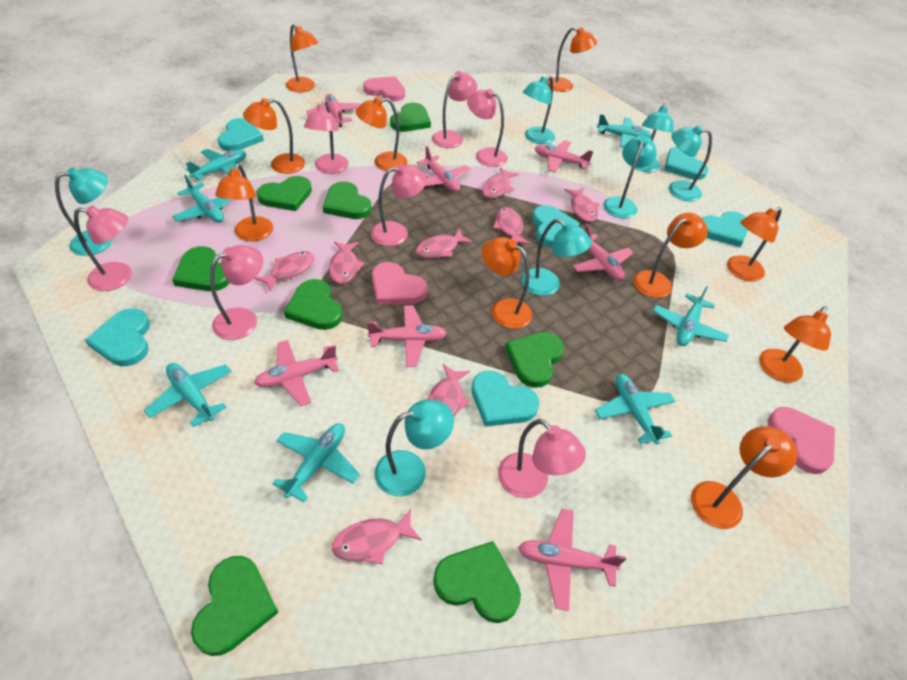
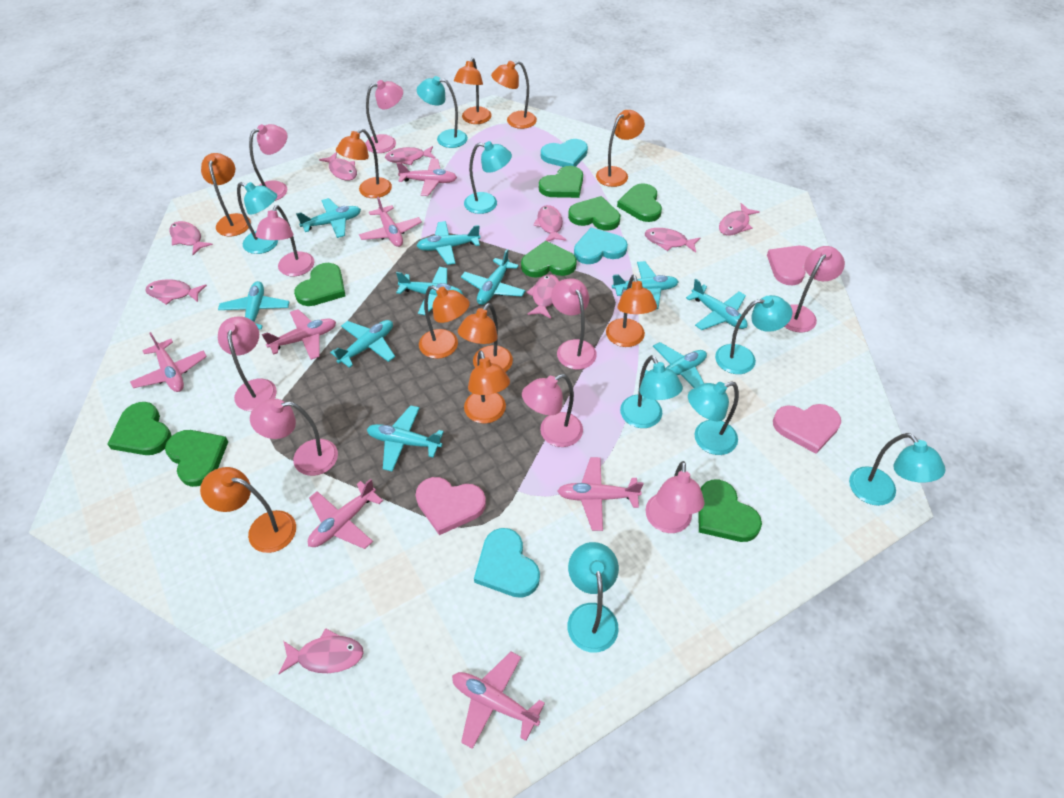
pink fish: [255,251,314,291] [329,241,365,284] [332,509,422,565] [416,228,473,258] [428,364,470,416] [482,167,519,198] [493,207,530,244] [564,188,599,222] = 8 -> [145,279,207,305] [169,221,213,255] [278,628,364,674] [319,152,357,181] [385,146,435,165] [527,274,559,318] [533,205,567,241] [645,228,700,253] [719,203,760,236] = 9
pink lamp: [74,205,132,291] [210,245,263,340] [304,100,349,174] [371,164,427,246] [432,71,477,148] [467,89,508,167] [498,419,586,498] = 7 -> [218,317,277,411] [249,124,288,201] [250,398,338,476] [255,205,314,276] [365,80,403,153] [522,374,583,447] [551,278,597,369] [645,461,704,533] [784,246,845,332] = 9
turquoise heart: [85,308,150,366] [218,118,264,151] [471,371,540,427] [532,205,580,247] [664,146,708,180] [702,211,748,247] = 6 -> [474,528,540,598] [541,139,588,167] [574,227,628,264] = 3
turquoise lamp: [55,167,112,256] [375,400,454,497] [521,219,592,296] [523,75,555,144] [603,136,657,219] [635,103,674,172] [669,126,712,201] = 7 -> [237,182,278,254] [417,76,468,148] [464,141,512,214] [568,542,619,653] [620,355,683,428] [688,381,739,455] [715,295,792,374] [849,433,946,506] = 8
turquoise plane: [144,363,232,427] [172,174,232,223] [186,149,246,181] [272,424,360,502] [595,374,676,445] [597,114,652,147] [653,286,729,346] = 7 -> [218,281,289,329] [296,198,361,238] [330,320,395,368] [367,405,444,472] [396,267,463,315] [417,221,480,265] [461,249,526,305] [612,261,679,309] [644,342,707,388] [686,279,748,330] = 10

